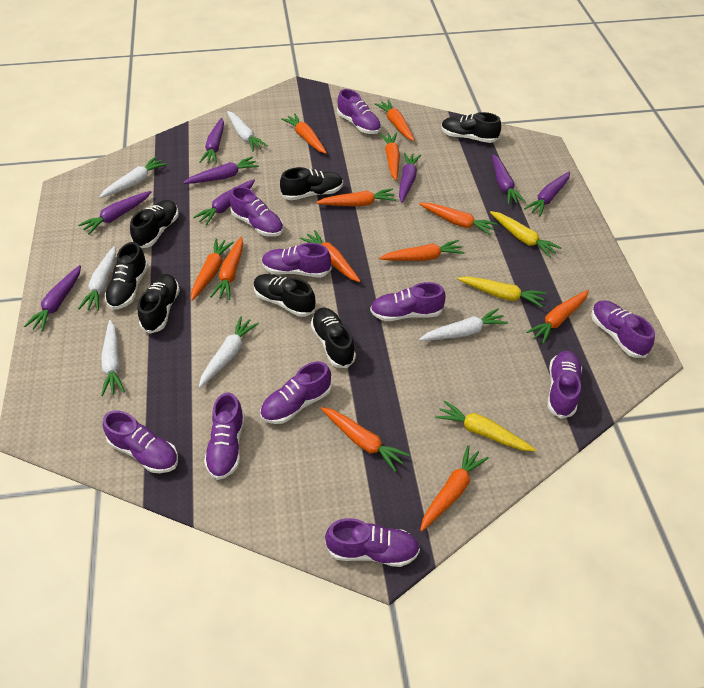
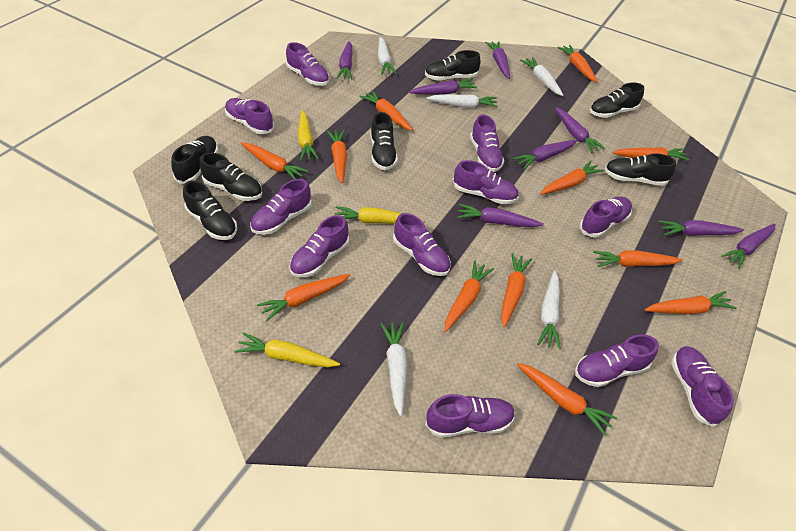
purple shoe: [103,410,178,473] [204,392,245,480] [230,186,283,237] [260,361,332,424] [262,243,331,278] [325,518,420,567] [337,89,381,134] [370,282,446,321] [548,351,582,419] [591,300,655,358] = 10 -> [225,98,274,134] [250,179,312,235] [286,42,330,86] [289,215,349,277] [393,213,451,276] [425,394,515,438] [453,160,519,204] [470,115,504,172] [575,334,659,387] [579,197,632,237] [671,346,734,427] = 11
white carrot: [78,246,116,311] [99,157,167,198] [101,320,125,396] [199,316,259,388] [227,111,268,151] [419,308,508,341] = 6 -> [378,37,397,75] [381,322,407,417] [426,94,498,108] [520,57,563,96] [537,270,561,350] = 5

